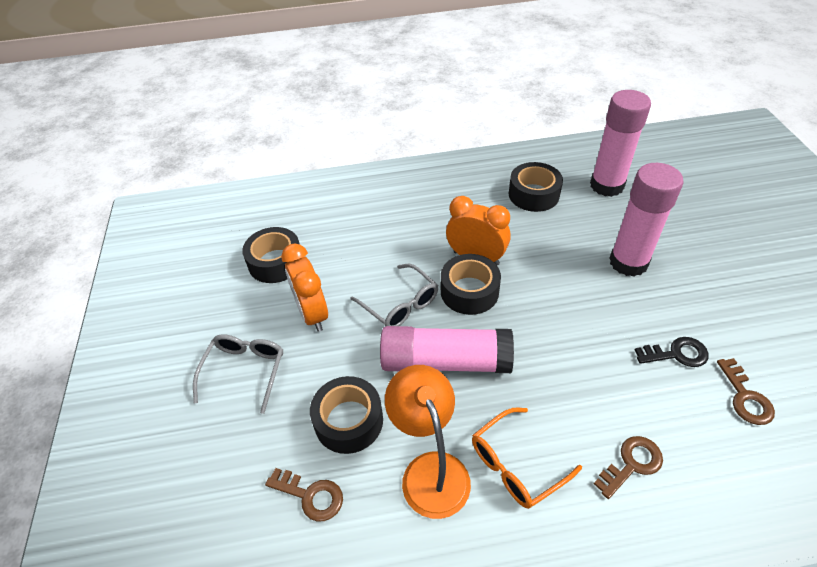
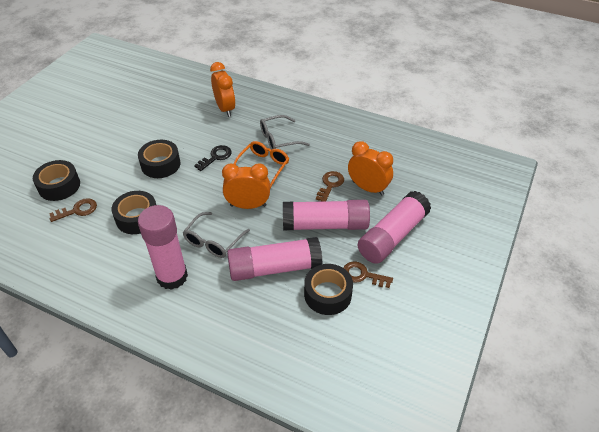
orange clock: [281,243,328,332] [446,196,511,265] = 2 -> [210,62,235,117] [222,163,270,209] [348,141,393,196] = 3
orange lamp: [385,365,471,519] = 1 -> none = 0
pink glue stick: [380,326,514,373] [590,90,651,197] [609,163,684,277] = 3 -> [138,205,188,290] [227,237,323,281] [283,200,370,230] [358,191,431,264] = 4

